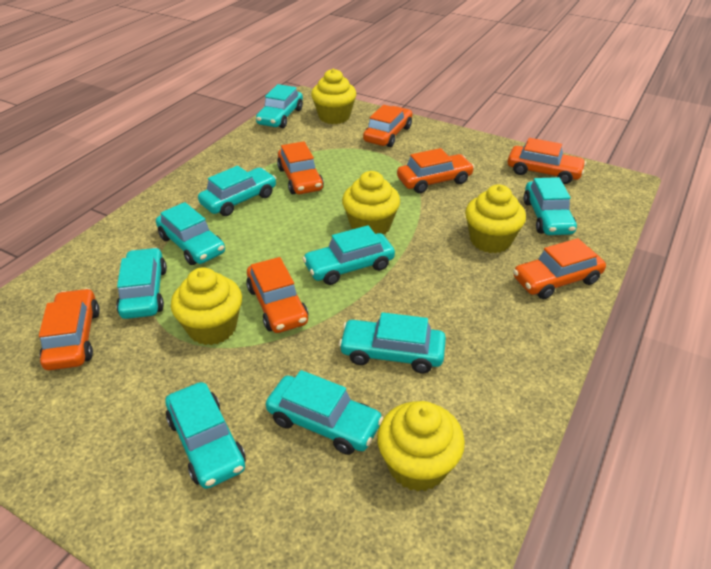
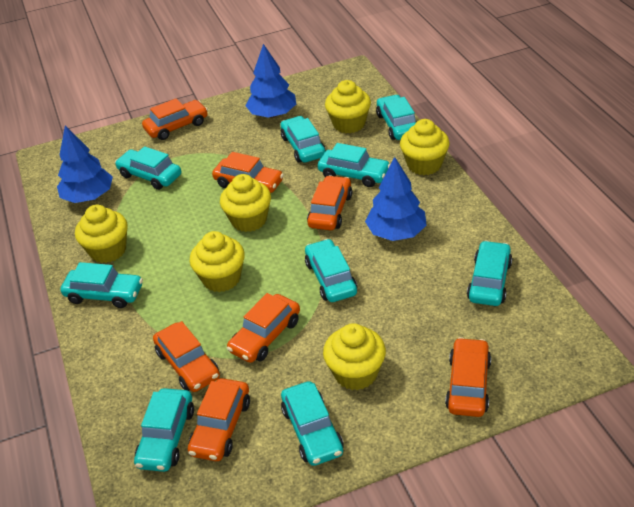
blue tree: none = 0 -> [57,125,113,203] [245,44,296,118] [365,157,427,241] = 3
yellow cupcake: [171,268,242,345] [311,69,356,124] [342,171,400,235] [377,401,465,492] [465,184,526,253] = 5 -> [75,205,128,263] [190,231,245,292] [220,174,271,232] [323,323,386,390] [325,80,371,133] [400,119,450,175] = 6

